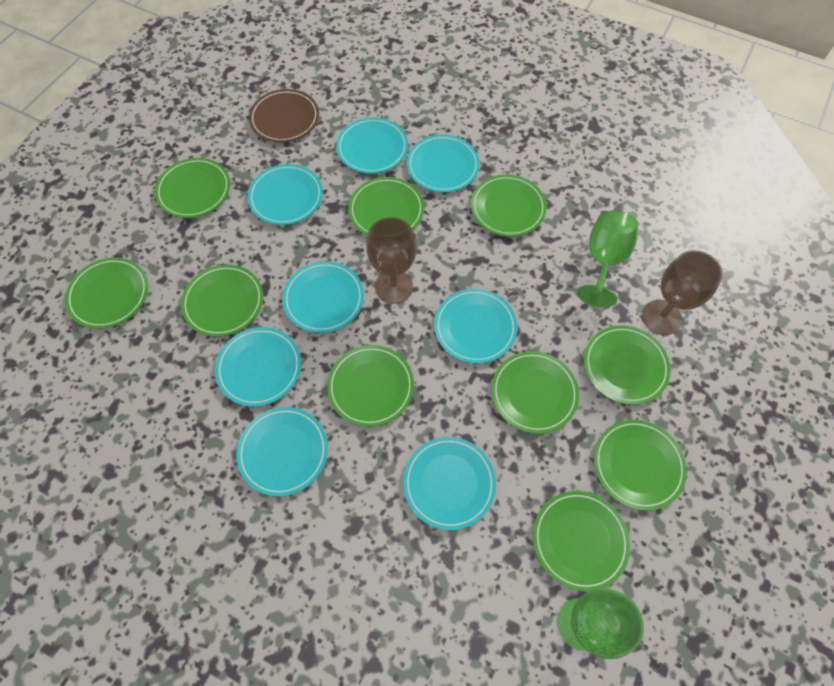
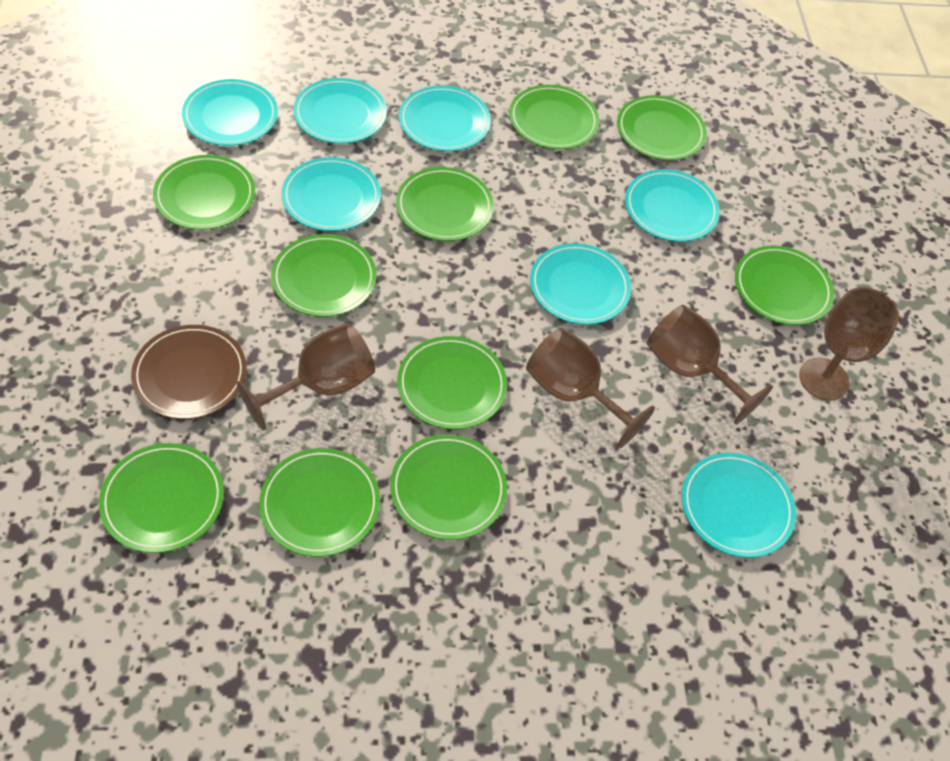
brown goblet: [366,217,416,304] [642,250,723,335] = 2 -> [237,323,375,431] [526,328,655,448] [647,305,773,425] [799,287,899,401] = 4
green goblet: [557,588,644,659] [577,210,638,308] = 2 -> none = 0
turquoise plate: [215,327,301,407] [236,407,328,496] [248,164,323,225] [282,261,364,333] [336,117,408,174] [403,437,496,530] [407,135,480,193] [434,289,517,364] = 8 -> [182,79,278,146] [281,157,381,231] [293,78,387,144] [399,86,491,151] [530,243,631,325] [625,169,720,242] [682,453,796,558] = 7

